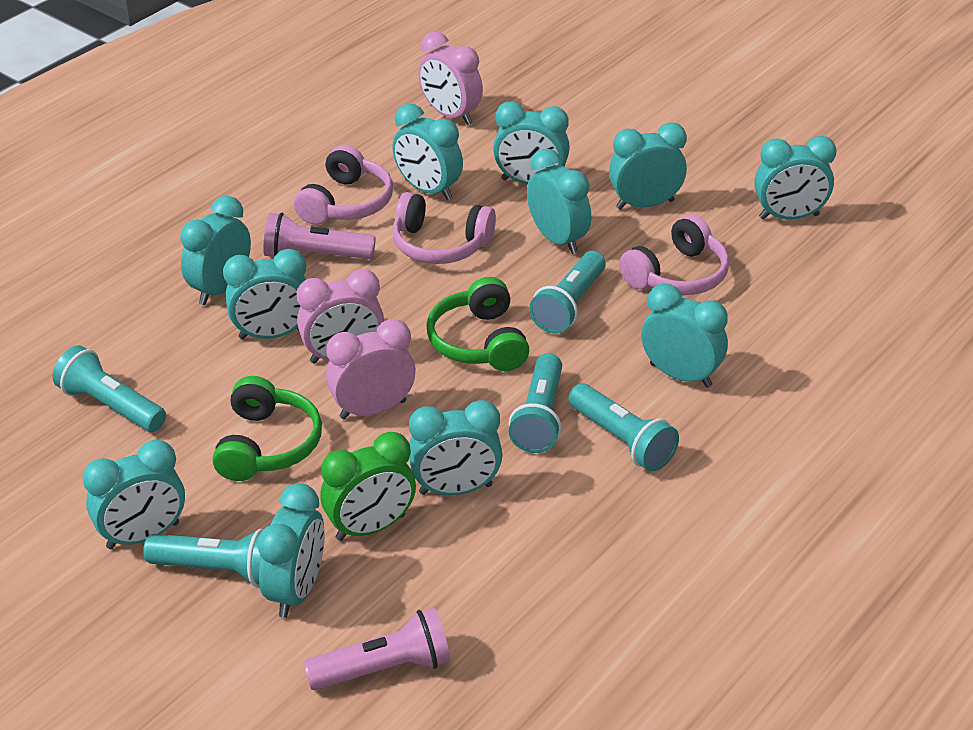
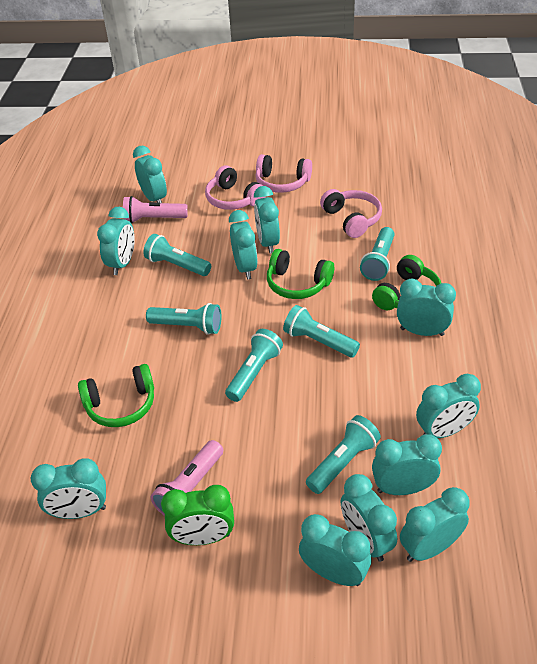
green headphones: [212,376,322,481] [426,277,529,371] = 2 -> [78,364,154,427] [267,249,334,299] [372,255,441,310] = 3
pink clock: [297,269,384,364] [326,319,415,420] [418,31,483,125] = 3 -> none = 0
turquoise flashlight: [53,345,166,432] [143,529,264,587] [509,353,562,453] [529,251,606,334] [569,383,679,471] = 5 -> [143,234,211,276] [146,303,221,335] [225,329,283,402] [283,305,360,357] [306,415,381,494] [360,227,395,281] = 6

